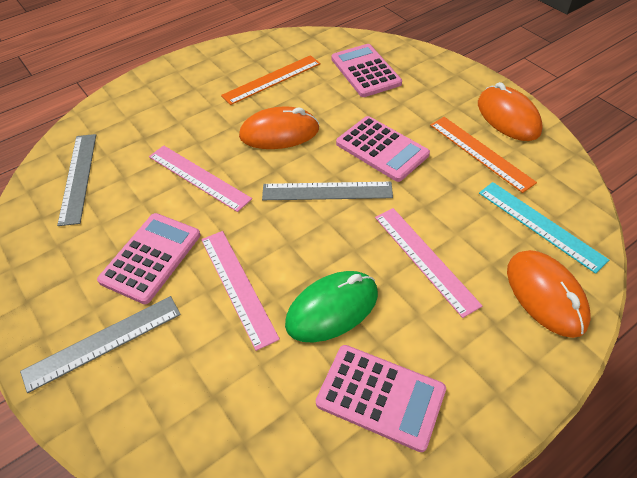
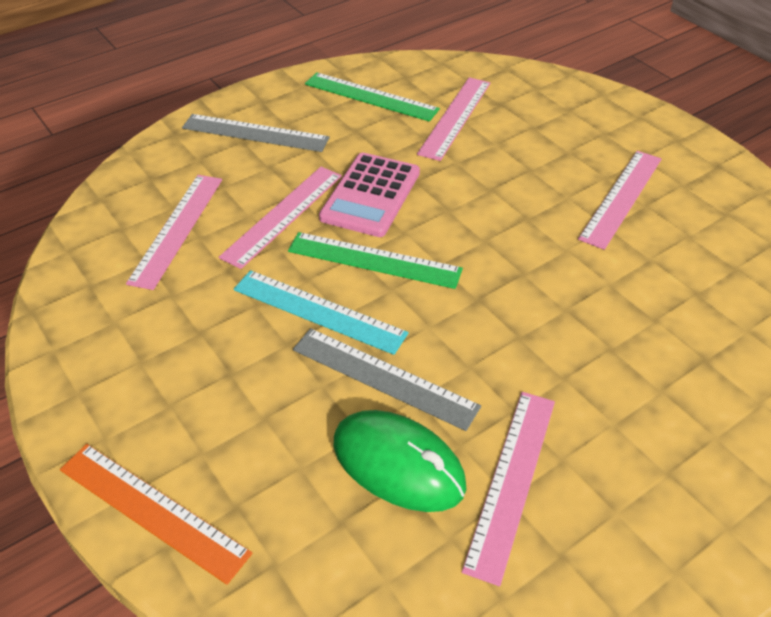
green ruler: none = 0 -> [288,232,463,289] [305,72,440,121] = 2
grey ruler: [20,296,181,393] [57,134,96,226] [262,182,393,200] = 3 -> [182,114,330,152] [293,328,481,431] = 2
orange mouse: [239,106,319,149] [478,82,543,141] [507,250,591,338] = 3 -> none = 0
orange ruler: [221,55,321,105] [430,117,537,193] = 2 -> [60,444,253,585] = 1
pink calculator: [97,213,200,304] [316,345,446,452] [331,44,402,97] [336,116,430,182] = 4 -> [319,153,420,237] = 1
pink ruler: [149,145,252,212] [201,231,280,351] [375,208,482,318] = 3 -> [126,175,222,290] [219,167,342,269] [417,77,490,161] [462,392,555,586] [578,151,661,250] = 5

